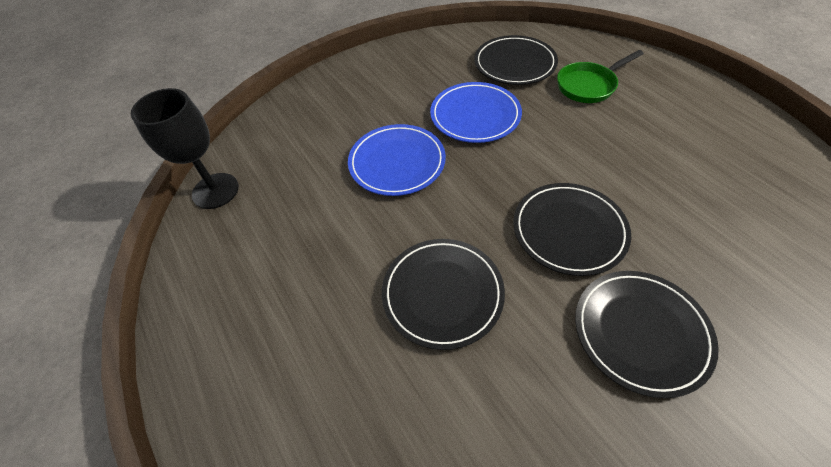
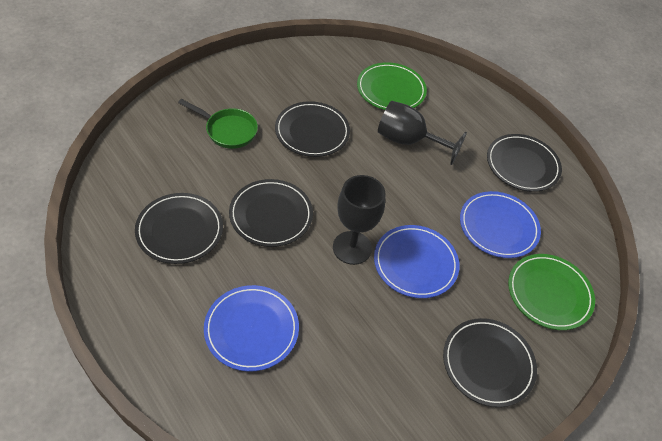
black goblet: [131,88,239,209] = 1 -> [333,175,385,265] [378,101,467,165] = 2
black plate: [382,239,505,350] [474,35,558,85] [513,183,631,276] [575,271,719,398] = 4 -> [135,193,223,264] [229,179,313,247] [275,101,350,157] [443,318,537,407] [487,134,562,192] = 5
blue plate: [348,124,446,196] [430,82,522,143] = 2 -> [204,285,299,372] [374,225,459,298] [460,191,541,258] = 3
green plate: none = 0 -> [357,62,427,110] [508,254,595,330] = 2

